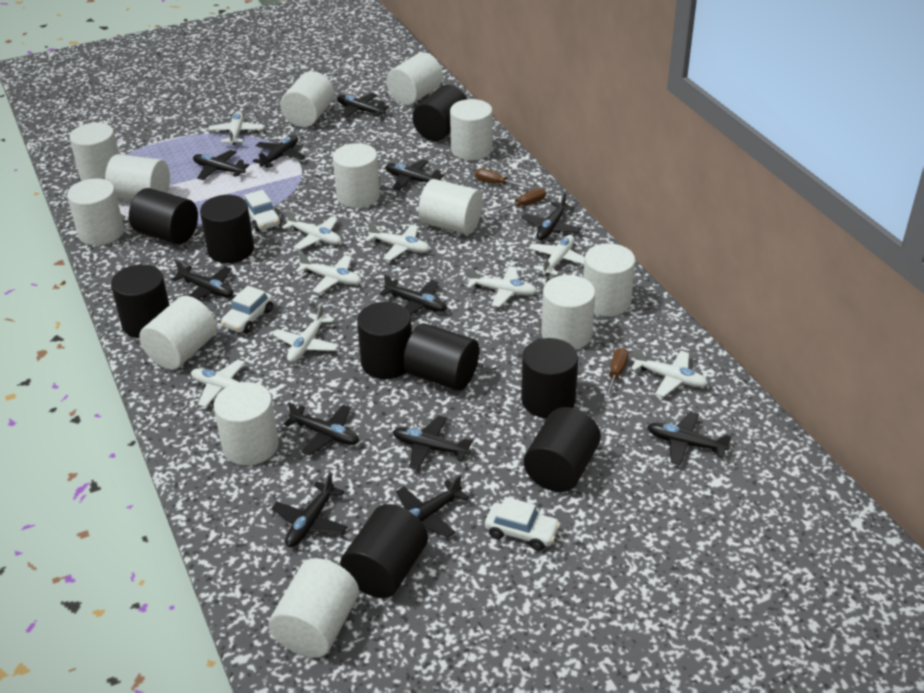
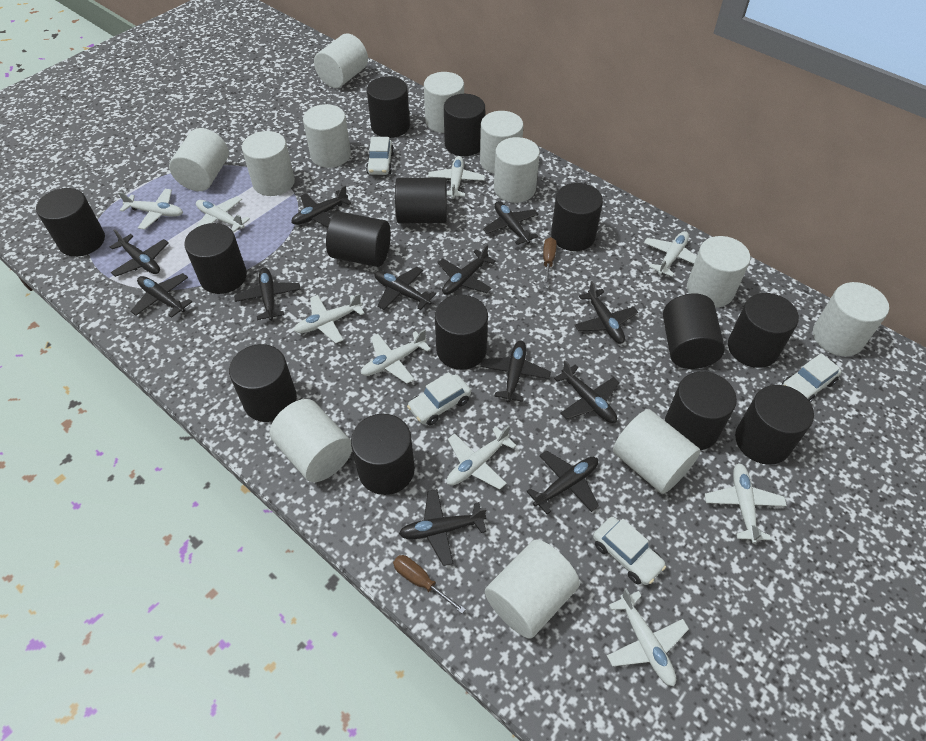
black cylinder: [111,264,169,338] [129,188,198,244] [200,195,254,263] [340,504,428,598] [357,302,411,379] [403,323,479,391] [412,85,467,141] [521,338,578,418] [524,407,601,492] = 9 -> [36,188,105,257] [184,223,247,294] [229,344,297,422] [326,212,391,267] [351,414,415,495] [367,76,410,138] [395,177,447,224] [435,295,488,370] [444,94,485,156] [551,183,603,251] [663,294,725,369] [665,371,737,450] [728,293,799,368] [735,385,814,465] = 14
brown screwdriver: [475,168,531,189] [493,188,546,213] [604,348,629,399] = 3 -> [393,555,466,614] [543,237,557,286] = 2
white car: [221,286,273,333] [244,190,281,231] [485,497,561,551] = 3 -> [366,137,394,175] [407,372,471,425] [593,517,666,585] [782,353,842,403] = 4
white cylinder: [67,178,124,246] [70,123,119,181] [105,154,170,200] [139,296,217,370] [214,382,279,466] [269,558,359,658] [280,71,334,127] [333,143,380,208] [386,52,443,105] [418,179,483,234] [450,99,493,160] [541,275,595,350] [583,243,635,316] = 13 -> [169,128,229,191] [242,131,295,196] [270,399,352,482] [303,104,351,168] [314,33,368,88] [424,72,464,133] [480,111,523,174] [485,539,580,639] [494,137,540,203] [613,409,700,494] [687,236,751,308] [813,282,889,356] = 12

